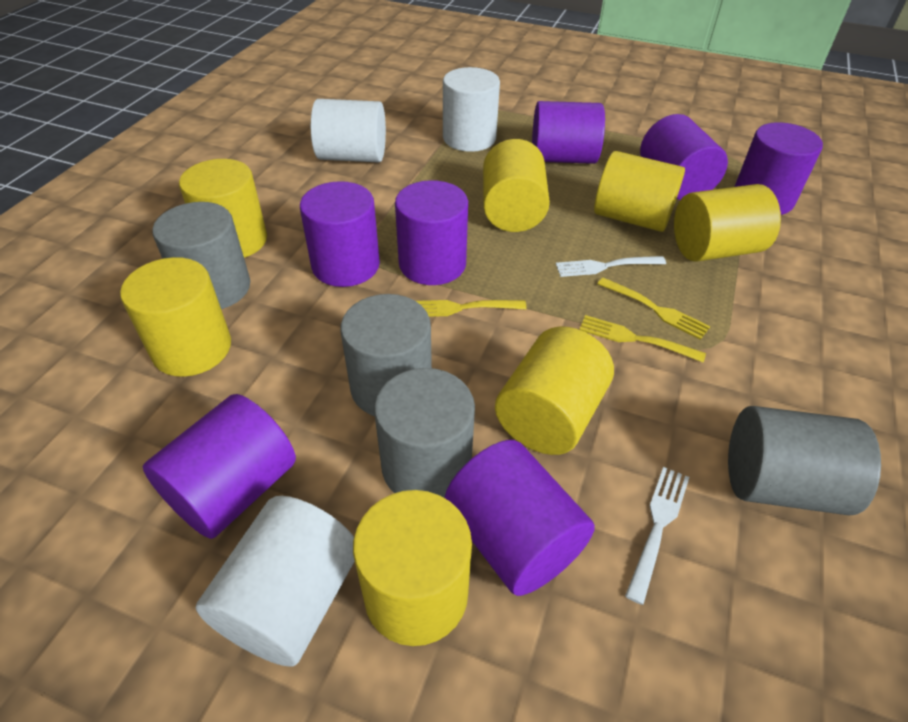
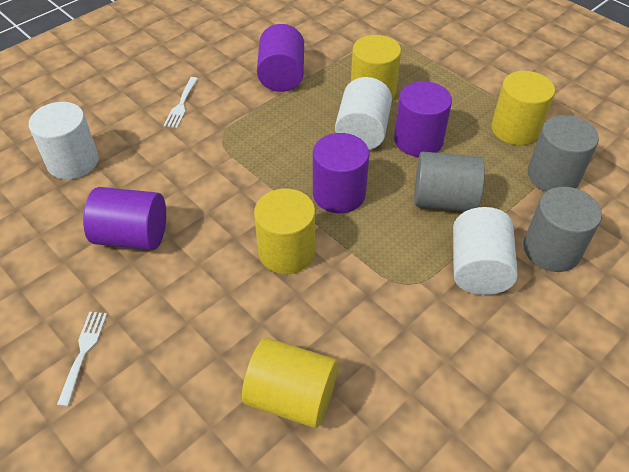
grey cylinder: [152,202,250,309] [341,294,432,416] [374,368,475,498] [728,406,881,515] = 4 -> [414,152,485,211] [523,187,602,272] [528,115,599,192] = 3
purple cylinder: [143,394,296,539] [300,181,380,287] [395,180,468,285] [445,440,595,596] [532,101,605,164] [640,114,728,200] [734,122,823,215] = 7 -> [83,187,166,250] [257,24,304,92] [313,133,369,213] [394,81,452,157] = 4
yellow cylinder: [120,257,231,377] [179,159,267,258] [353,490,472,646] [483,139,550,232] [495,327,614,455] [594,151,685,232] [674,184,781,261] = 7 -> [242,338,338,428] [254,188,315,274] [351,35,401,99] [491,71,555,145] = 4
yellow fork: [416,300,526,317] [579,315,706,362] [597,278,710,340] = 3 -> none = 0

